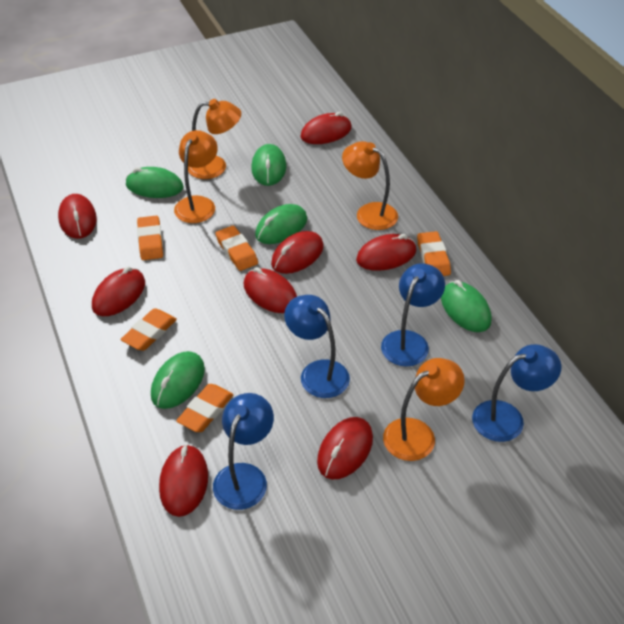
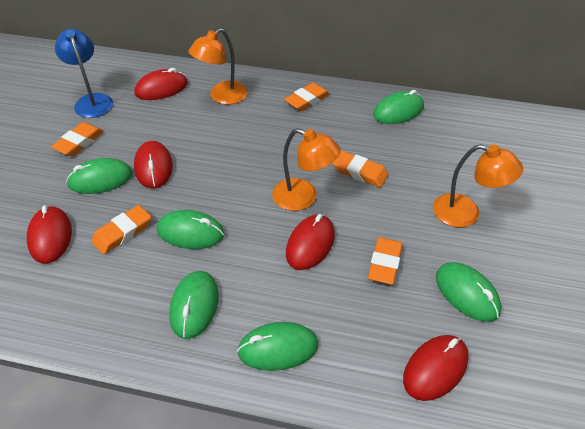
blue lamp: [213,393,274,510] [284,295,350,398] [381,263,445,367] [472,344,561,442] = 4 -> [55,29,113,118] = 1
green mouse: [126,167,183,198] [151,351,205,409] [251,144,286,186] [255,204,307,244] [441,280,492,332] = 5 -> [66,158,133,194] [157,210,224,249] [169,271,219,339] [237,322,318,371] [373,90,424,124] [436,262,501,322] = 6
orange lamp: [174,130,218,223] [188,99,241,179] [342,141,398,230] [383,358,465,461] = 4 -> [188,28,248,105] [272,128,341,211] [433,144,523,227] = 3
red mouse: [58,194,97,239] [92,266,145,316] [159,444,208,517] [244,267,297,313] [271,231,324,274] [300,112,352,144] [317,417,373,479] [356,234,416,271] = 8 -> [27,205,72,263] [134,68,188,100] [134,141,173,188] [286,214,335,270] [403,335,469,401] = 5

